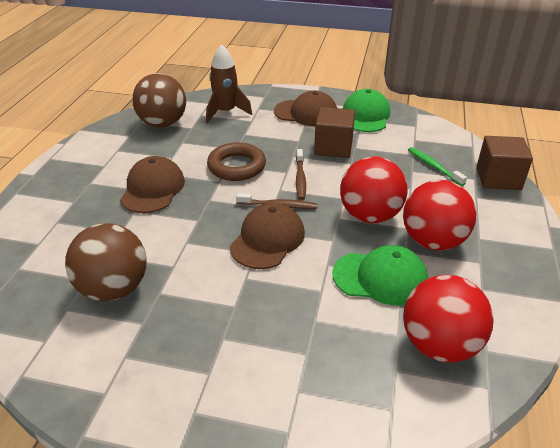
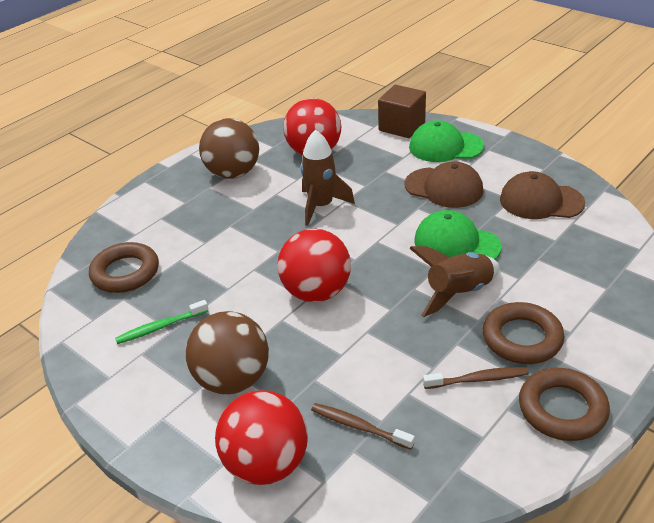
brown cap: [120,156,185,213] [230,203,305,269] [274,91,337,126] = 3 -> [405,161,483,208] [500,171,585,219] = 2
brown cube: [314,107,355,158] [476,136,533,190] = 2 -> [378,85,426,138] = 1
brown ring: [207,142,266,181] = 1 -> [89,242,159,293] [483,302,565,364] [519,368,610,441] = 3
brown rocket: [206,44,252,123] = 1 -> [301,130,355,226] [409,246,500,317] = 2

